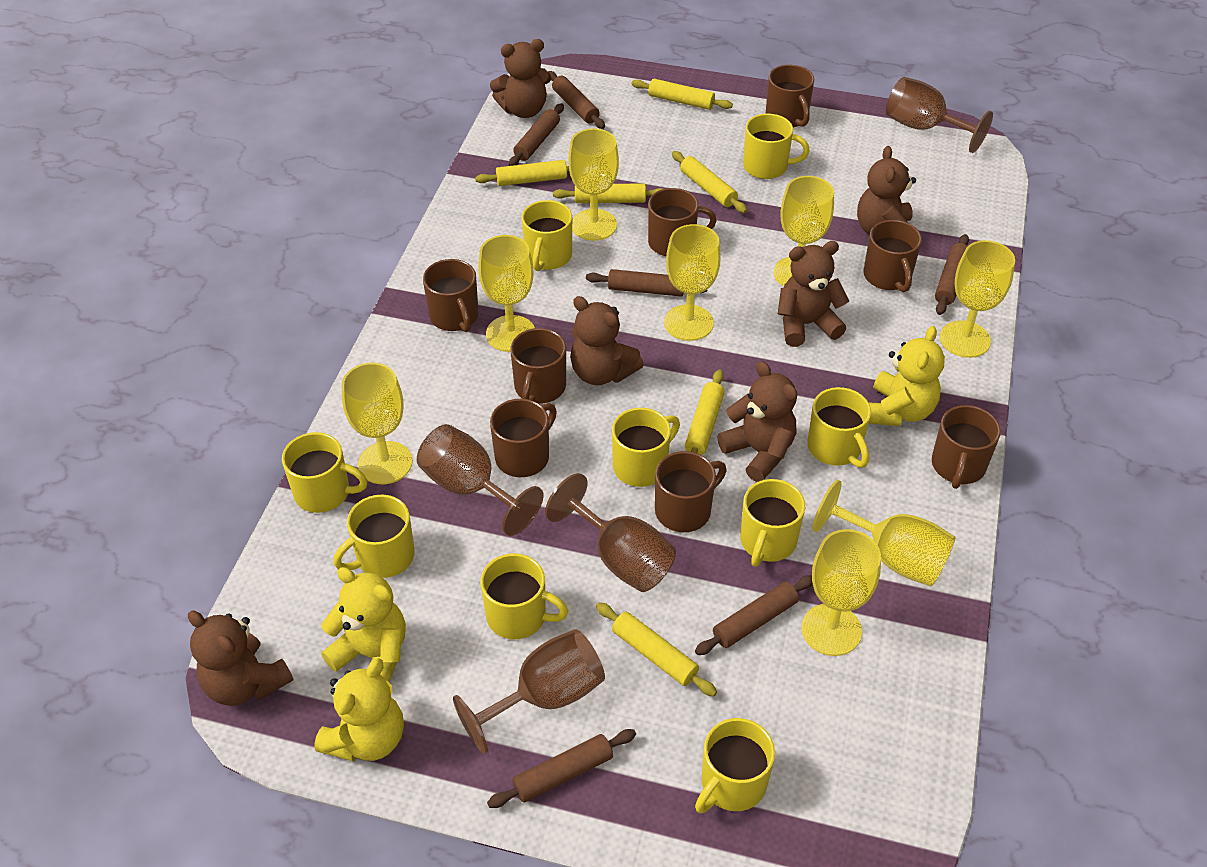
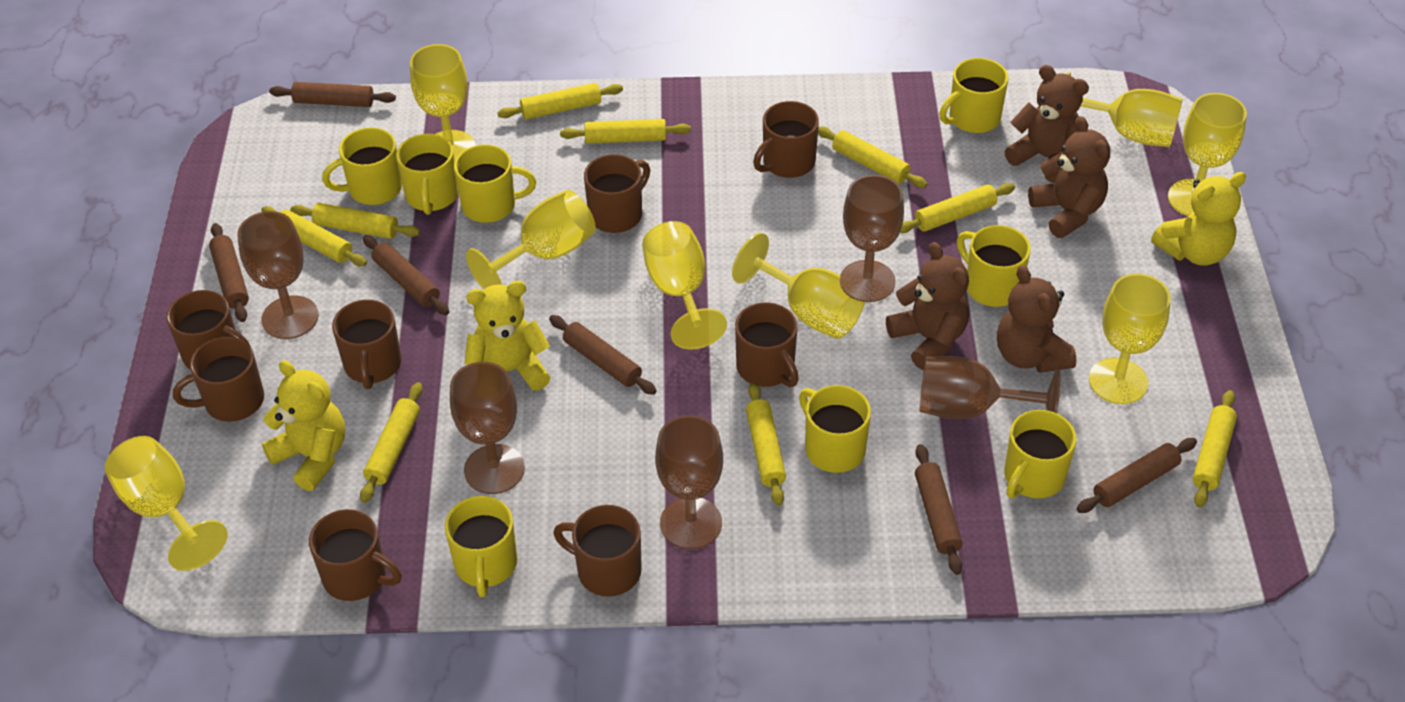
brown goblet: [417,424,544,536] [453,629,605,754] [545,473,676,592] [886,77,993,153] = 4 -> [237,211,319,339] [450,362,525,494] [655,415,723,549] [841,175,904,302] [919,356,1060,419] = 5
brown teddy bear: [188,611,293,706] [490,39,551,118] [570,296,644,385] [717,361,797,482] [778,241,849,347] [857,146,916,235] = 6 -> [886,242,969,370] [997,265,1076,373] [1005,65,1089,183] [1028,116,1110,238] = 4
yellow mug: [282,432,368,513] [333,495,415,578] [480,553,569,639] [521,200,572,271] [612,408,680,487] [695,718,775,813] [740,479,805,567] [743,114,810,179] [807,387,871,468] = 9 -> [322,127,402,205] [396,134,458,215] [445,496,518,597] [454,145,536,223] [799,385,871,473] [939,58,1009,133] [957,225,1031,307] [1004,410,1077,498] = 8
yellow rolling pin: [475,160,569,186] [553,183,663,203] [596,602,717,697] [631,79,733,110] [672,151,747,213] [685,370,725,455] = 6 -> [261,206,367,266] [291,203,420,239] [360,382,423,503] [498,83,623,119] [560,119,691,144] [746,383,786,506] [818,126,927,188] [900,183,1015,233] [1193,390,1237,508] = 9

